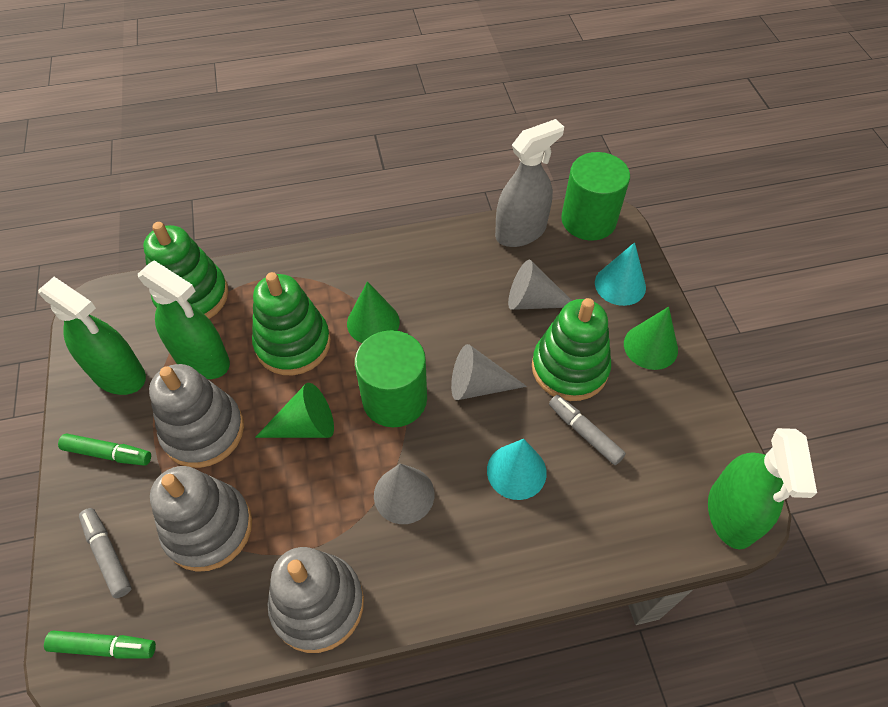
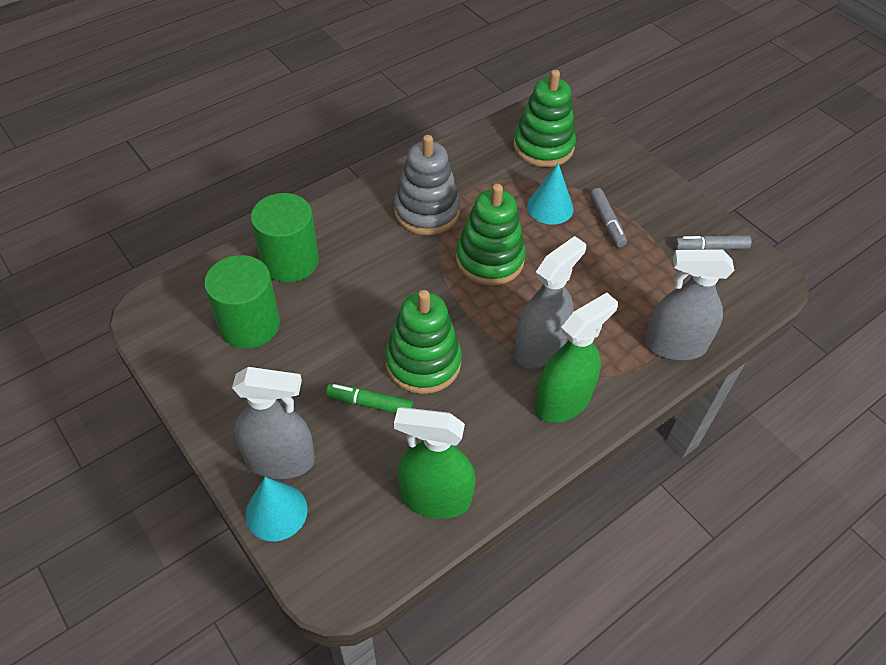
green cone: [255,383,334,438] [347,281,400,343] [624,307,678,370] = 3 -> none = 0
green marker: [44,631,156,659] [58,434,151,466] = 2 -> [326,383,413,413] = 1
green spray bottle: [38,277,146,395] [138,260,230,379] [708,428,817,549] = 3 -> [394,407,475,519] [535,293,618,423] = 2
grey cone: [374,464,434,524] [451,344,527,400] [508,260,572,310] = 3 -> none = 0
grey spray bottle: [495,119,564,247] = 1 -> [232,367,315,479] [514,236,586,369] [645,249,734,360] = 3
grey stacking toy: [149,364,244,468] [150,466,252,572] [267,547,364,653] = 3 -> [394,135,460,235] = 1

